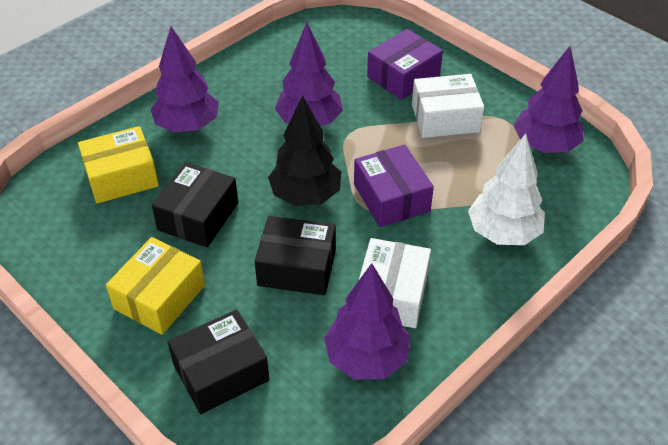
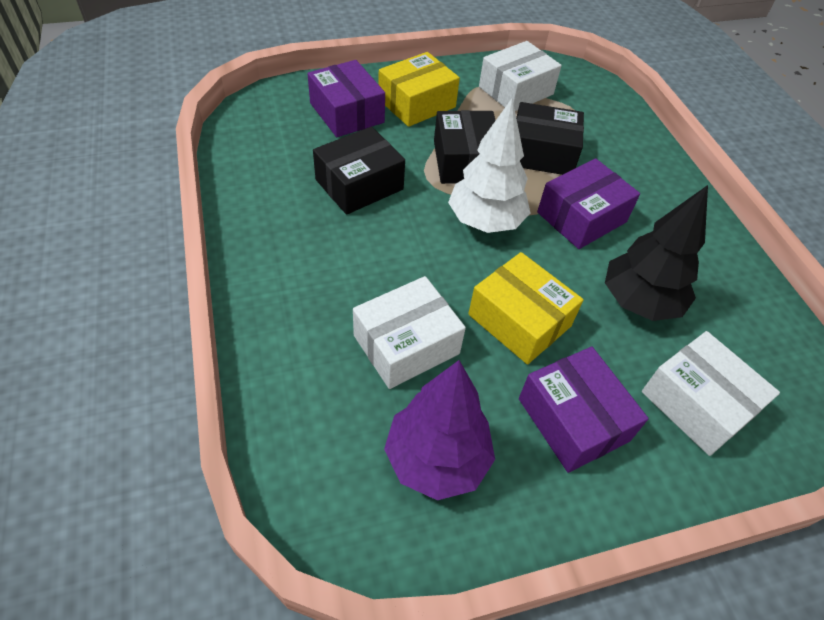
purple box: [354,144,434,227] [367,29,443,100] = 2 -> [308,60,385,137] [519,347,649,473] [537,158,640,249] = 3
purple tree: [150,27,219,133] [275,22,343,126] [324,263,411,380] [513,46,584,153] = 4 -> [384,360,495,500] = 1
white box: [359,238,431,328] [412,74,484,138] = 2 -> [353,276,466,389] [479,41,562,111] [642,331,780,456] = 3

